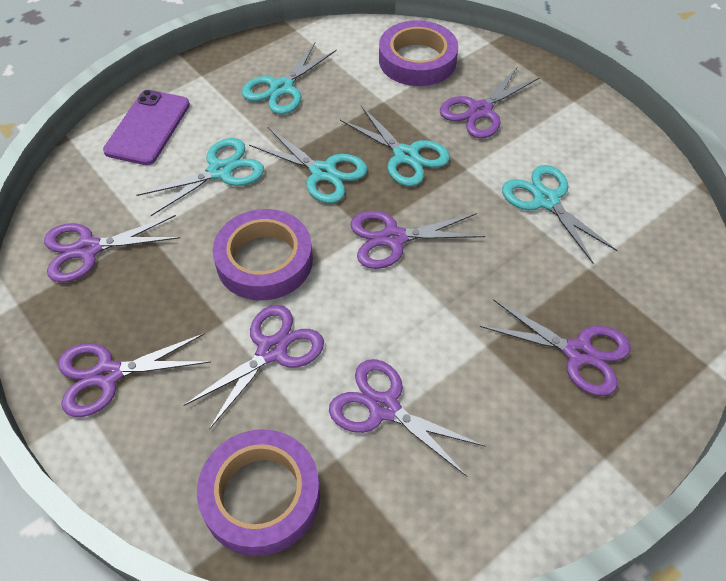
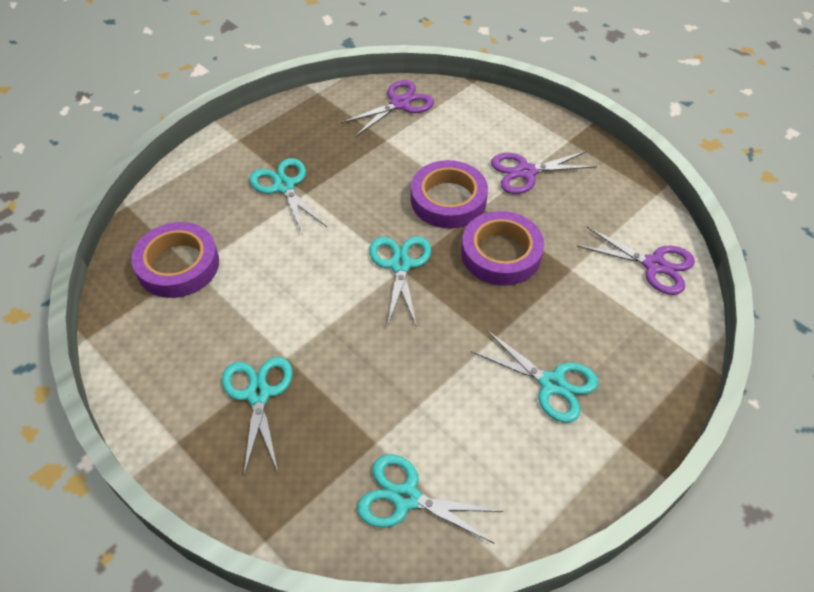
purple phone: [103,90,190,165] = 1 -> none = 0
purple scissors: [44,215,181,282] [58,333,211,417] [184,305,324,430] [329,359,486,477] [350,211,485,269] [440,68,540,138] [480,299,631,396] = 7 -> [341,80,434,137] [491,151,597,194] [577,227,695,295] = 3

